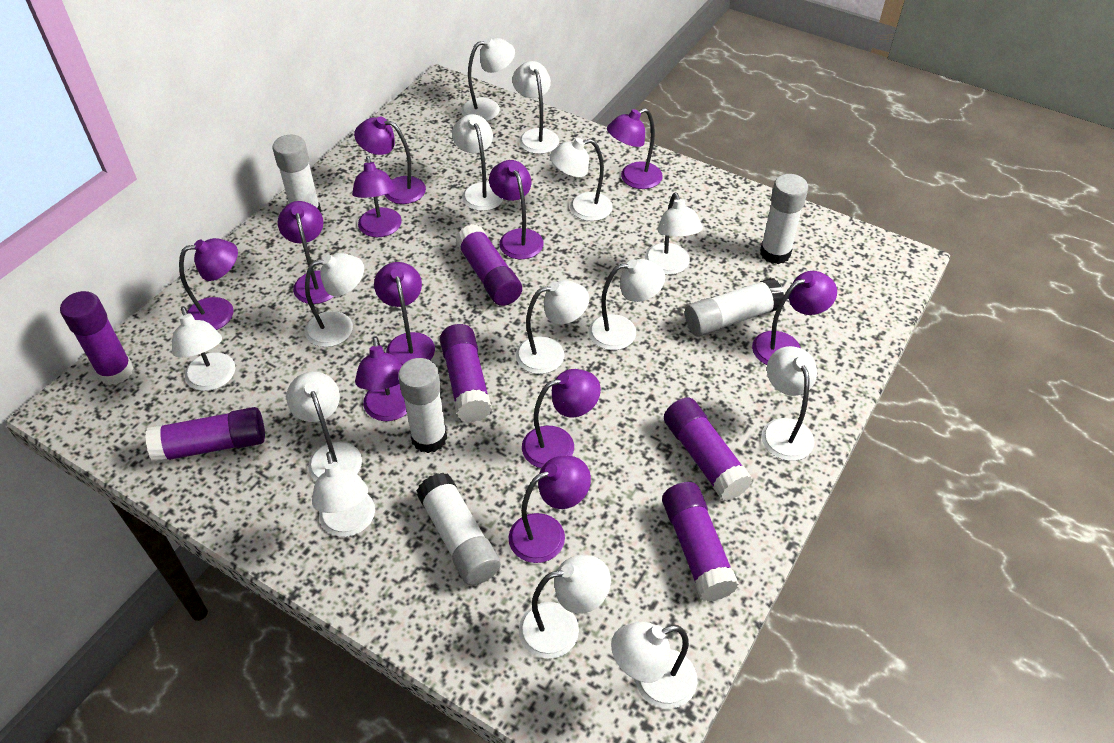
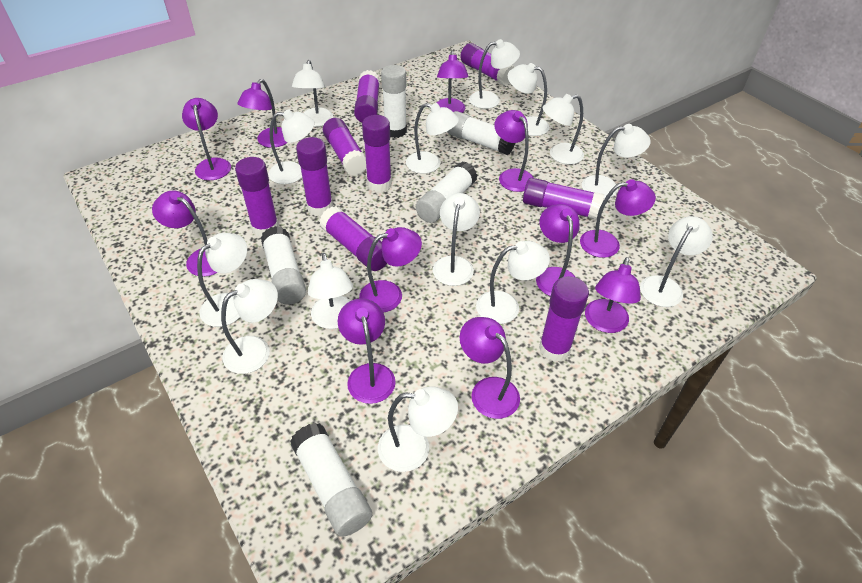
purple glue stick: [60,291,134,385] [145,407,265,463] [440,324,492,422] [455,224,522,306] [662,482,739,602] [664,397,753,501] = 6 -> [235,157,279,237] [296,137,333,216] [319,206,387,271] [323,118,366,176] [354,70,380,123] [362,115,392,192] [460,43,514,86] [523,178,604,219] [539,276,589,362] = 9

